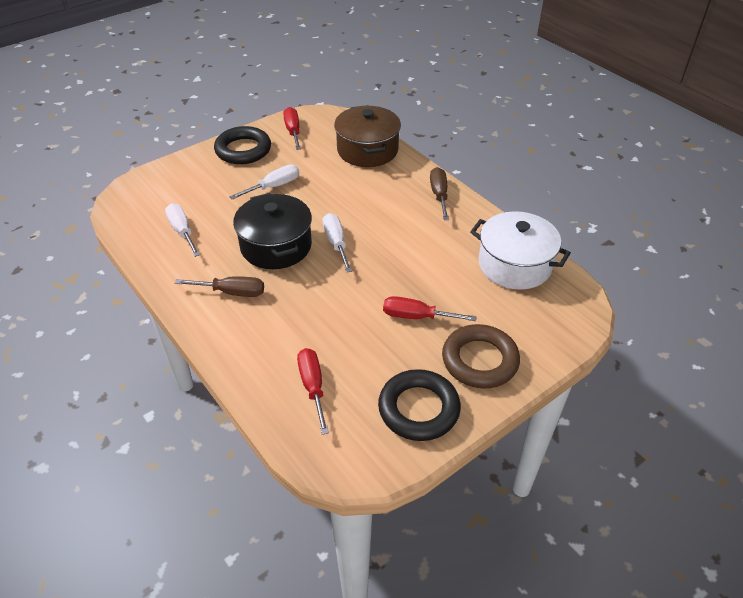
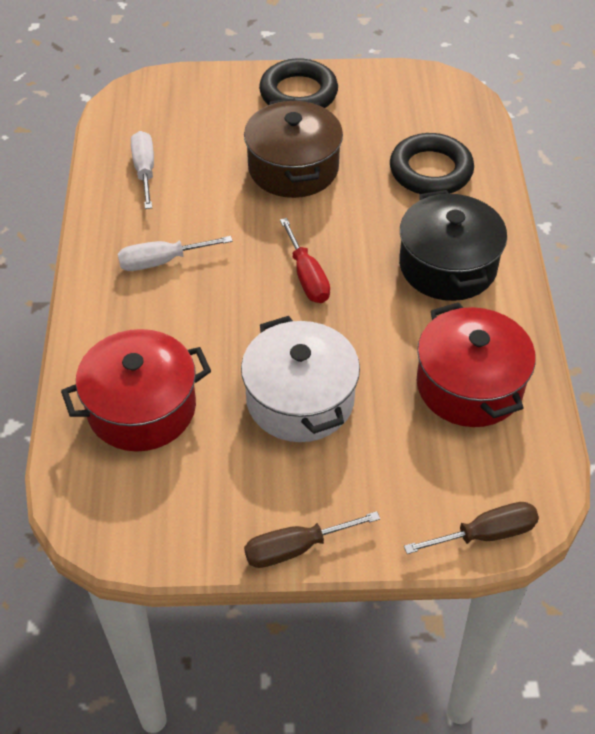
brown ring: [442,324,520,389] = 1 -> none = 0
red pot: none = 0 -> [61,329,211,452] [416,302,536,427] = 2
red screwdriver: [283,107,301,150] [297,348,329,435] [383,296,477,321] = 3 -> [280,218,330,303] = 1
white screwdriver: [165,203,200,257] [230,165,299,200] [323,213,352,272] = 3 -> [118,236,233,271] [131,131,154,209] = 2

